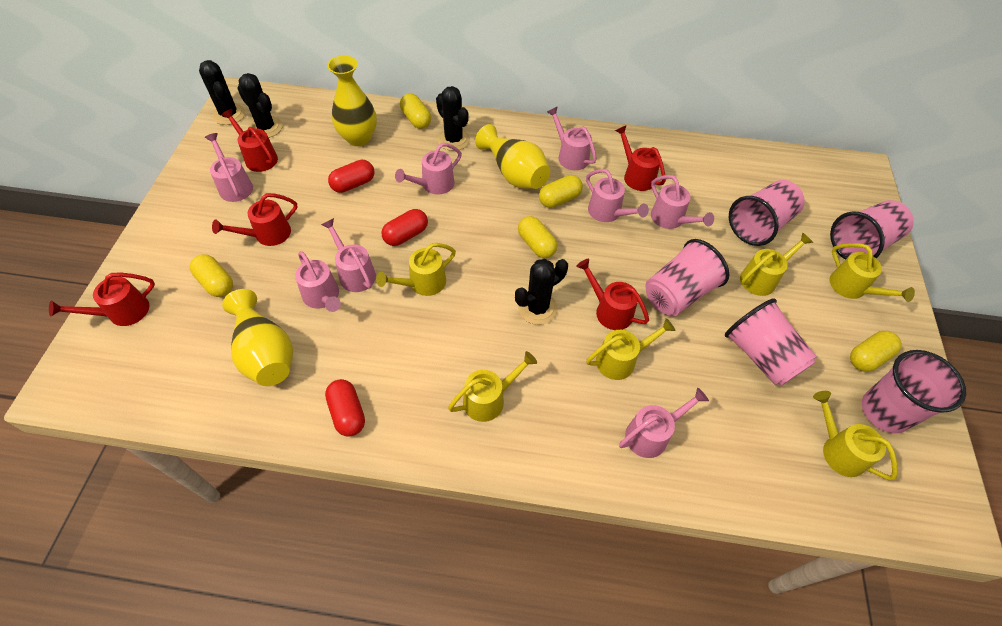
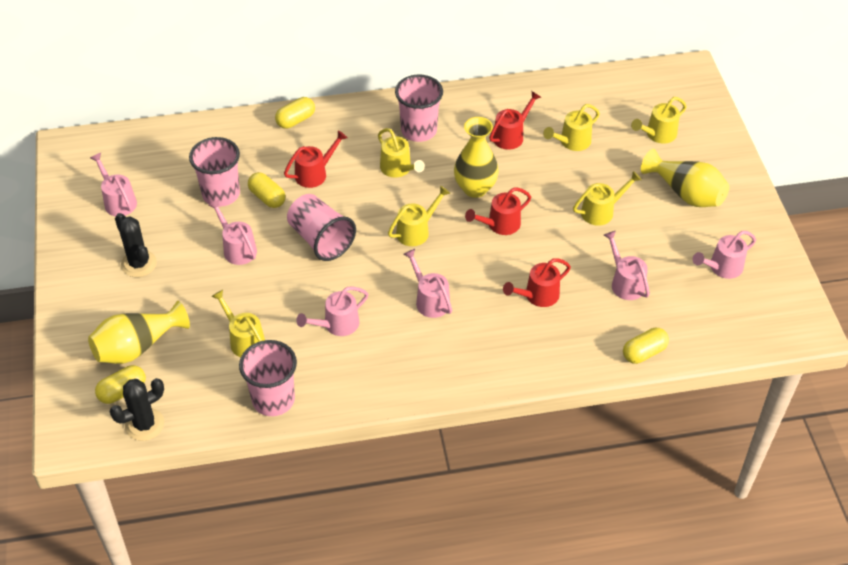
black cactus: [199,60,245,125] [237,73,283,138] [436,86,470,151] [515,259,568,325] = 4 -> [110,378,164,441] [115,213,157,277] = 2
pink cup: [645,239,729,316] [725,298,817,386] [729,180,805,246] [830,200,914,260] [862,350,966,433] = 5 -> [189,137,240,207] [239,340,297,416] [287,194,356,261] [395,74,443,142] = 4
pink watering can: [205,133,253,202] [295,251,341,312] [321,218,376,292] [395,143,462,195] [547,106,597,170] [586,169,649,222] [619,388,709,458] [651,175,714,229] = 8 -> [90,153,137,216] [208,200,257,265] [296,286,368,336] [403,249,452,318] [604,231,650,300] [693,231,756,279] = 6
red capsule: [325,379,365,437] [328,160,374,193] [381,209,428,246] = 3 -> none = 0
red watering can: [49,272,155,326] [212,193,297,246] [221,109,278,172] [576,258,649,330] [615,125,666,191] = 5 -> [284,130,348,188] [465,187,531,235] [489,91,541,150] [503,258,571,307] = 4
yellow capsule: [190,254,233,297] [400,93,431,129] [518,216,558,258] [539,175,583,208] [850,331,902,372] = 5 -> [95,365,146,404] [248,172,286,208] [275,97,315,129] [623,328,669,364] = 4

